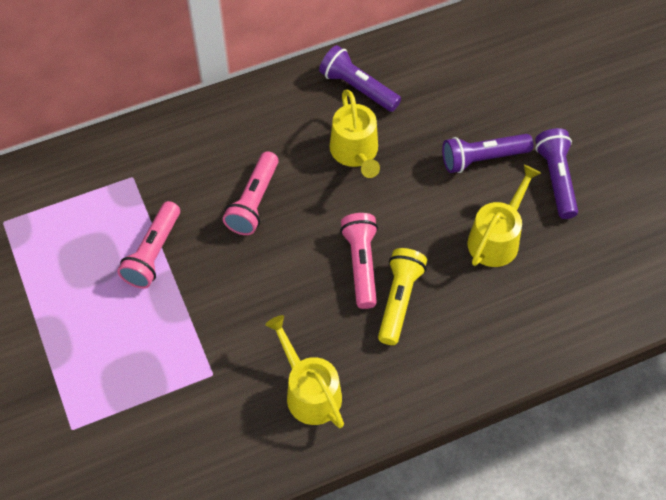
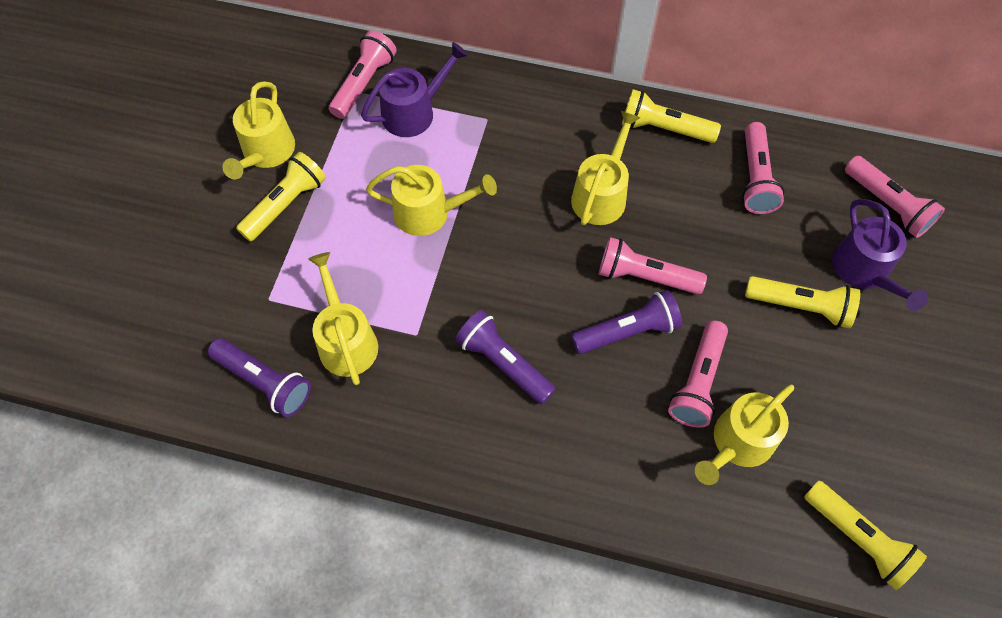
pink flashlight: [117,201,180,289] [223,151,279,235] [340,213,378,309] = 3 -> [329,30,397,119] [599,237,707,295] [668,321,728,428] [742,122,784,214] [845,156,945,238] = 5
purple watering can: none = 0 -> [361,42,468,137] [832,199,928,311] = 2
yellow flashlight: [378,248,427,345] = 1 -> [236,152,326,242] [622,89,721,143] [745,276,860,328] [804,481,927,590] = 4
yellow watering can: [265,315,344,428] [330,90,380,178] [467,165,541,267] = 3 -> [222,81,295,179] [308,252,378,385] [366,165,497,236] [571,111,641,225] [695,384,794,485] = 5

